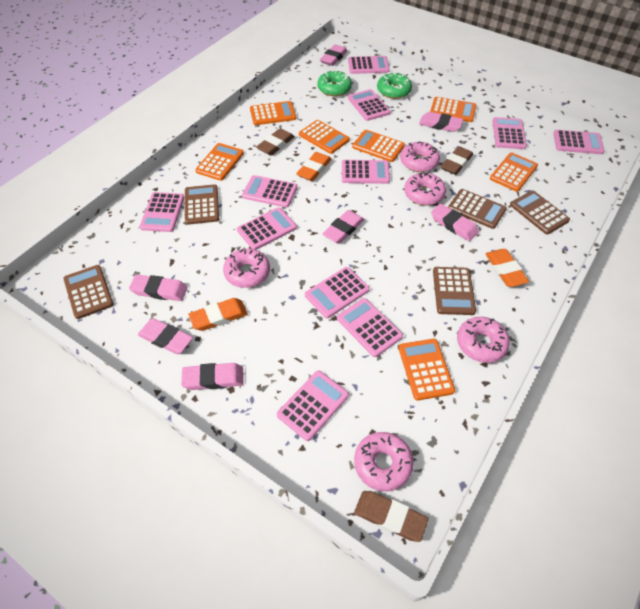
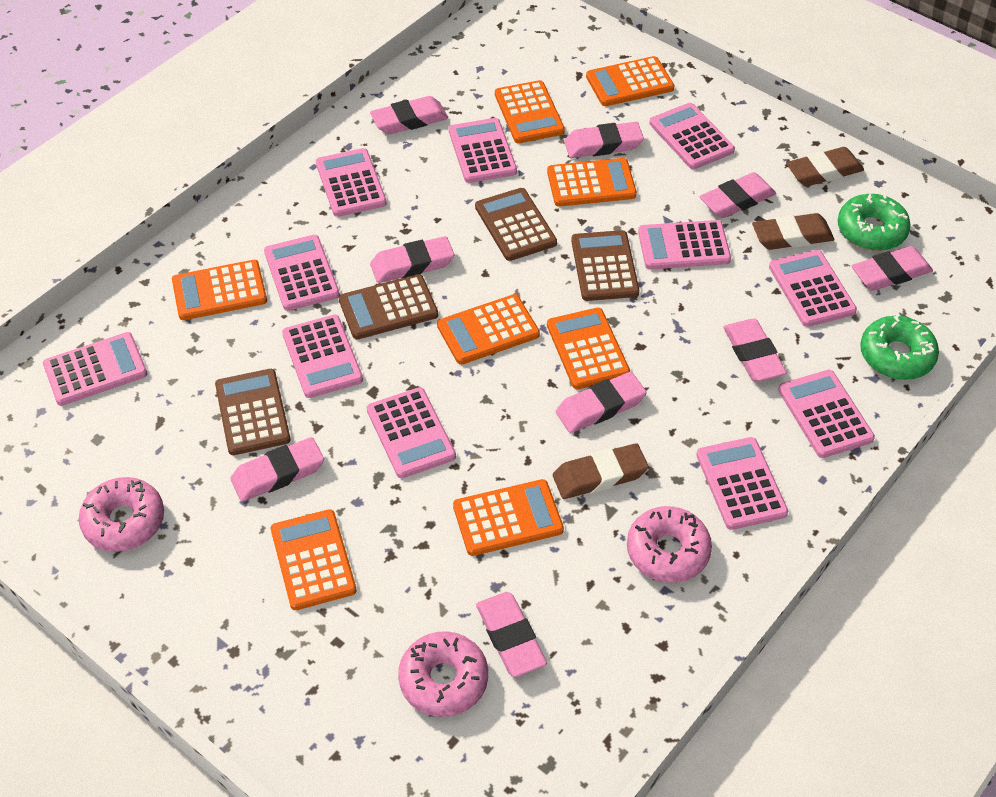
brown calculator: [63,265,114,319] [185,184,219,225] [433,267,476,315] [448,189,507,229] [510,191,570,235] = 5 -> [215,369,291,455] [339,274,438,339] [475,188,557,261] [571,230,639,301] = 4
orange calculator: [195,143,244,181] [250,101,296,125] [299,120,350,154] [352,130,405,162] [398,339,455,400] [430,97,477,122] [490,153,538,192] = 7 -> [172,260,267,320] [271,509,357,610] [437,294,540,365] [453,479,564,556] [495,80,565,143] [547,158,637,207] [547,308,630,389] [586,56,674,106] = 8
orange eraser: [188,298,248,331] [296,152,331,181] [485,249,529,287] = 3 -> none = 0
pink donut: [223,249,270,288] [354,432,414,492] [400,141,440,172] [404,172,446,206] [457,317,510,363] = 5 -> [79,477,164,552] [398,631,488,717] [627,506,712,583] = 3
pink eraser: [129,275,188,301] [138,318,193,354] [181,363,244,390] [320,44,347,66] [322,210,365,244] [419,112,463,132] [431,203,479,241] = 7 -> [230,437,324,502] [370,96,448,134] [370,236,454,283] [476,592,547,677] [556,372,647,433] [564,122,644,158] [700,172,776,218] [723,319,787,381] [852,246,933,291] = 9

